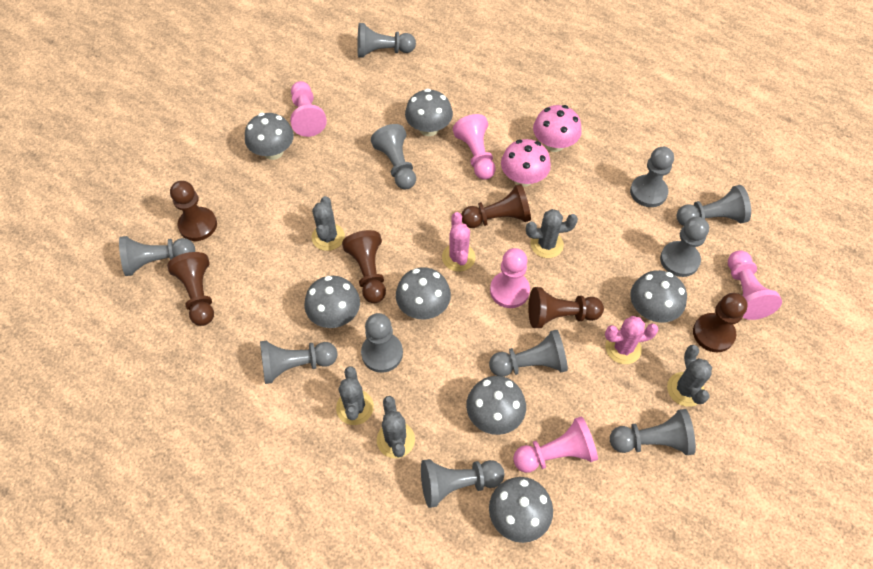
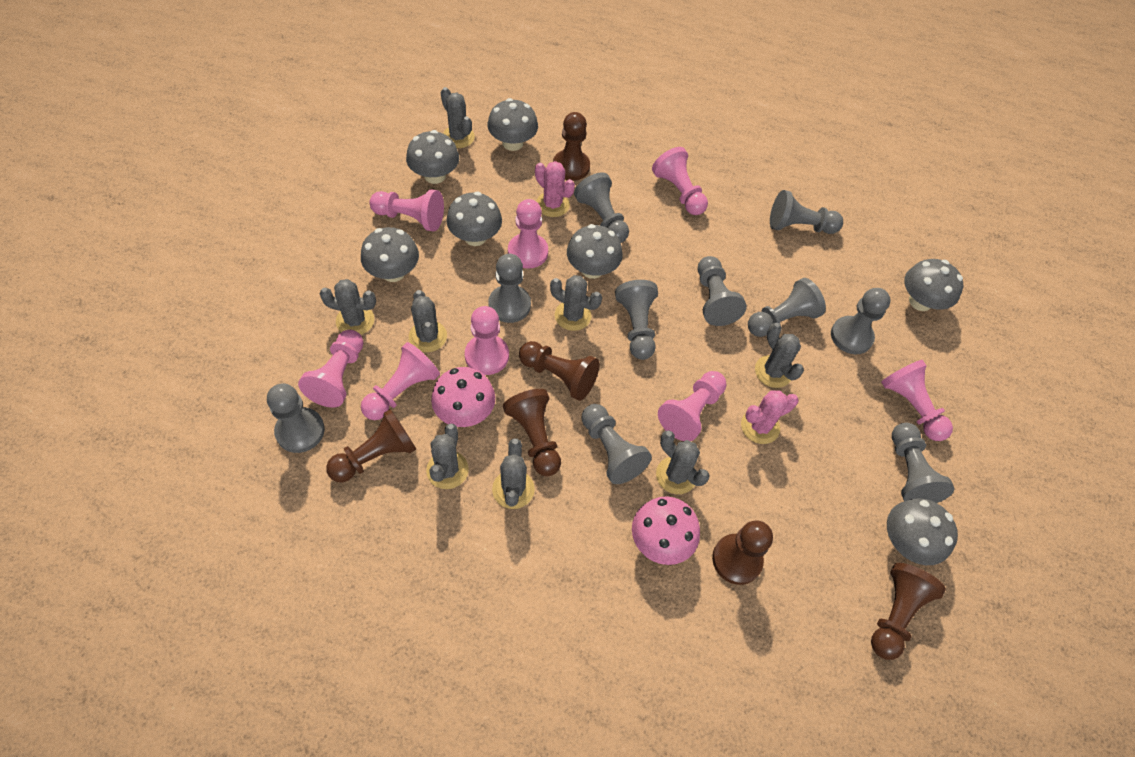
grey cactus: [312,196,345,251] [336,366,374,425] [377,396,415,458] [526,209,578,258] [667,345,712,407] = 5 -> [319,279,376,335] [409,290,447,352] [426,424,469,489] [441,87,475,148] [492,438,535,509] [550,275,602,331] [656,431,710,494] [755,323,804,388] = 8
grey pawn: [119,236,195,276] [260,341,337,384] [357,23,416,58] [361,313,403,373] [371,124,416,189] [421,459,504,508] [489,330,568,377] [610,409,696,455] [630,147,674,207] [660,217,709,277] [676,185,751,226] = 11 -> [267,383,325,453] [488,254,531,323] [574,172,629,243] [582,404,652,484] [615,280,658,360] [698,256,746,326] [748,278,826,337] [770,190,843,234] [831,288,891,354] [892,423,954,503] = 10
pink pawn: [290,81,327,137] [453,114,495,180] [490,248,530,308] [513,416,598,473] [728,250,782,320] = 5 -> [298,330,364,408] [361,342,440,420] [370,189,444,231] [465,306,509,375] [508,199,548,268] [652,147,708,215] [658,371,726,441] [881,360,953,441] = 8

